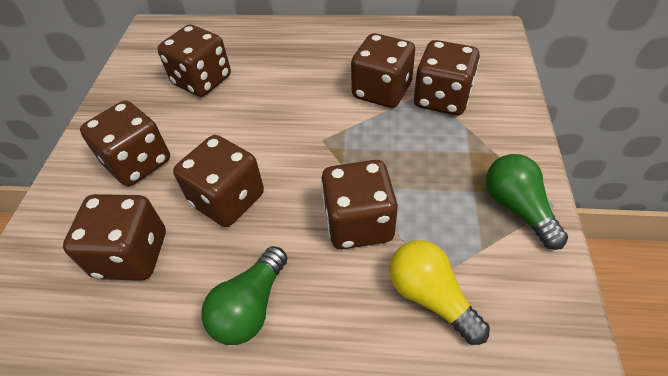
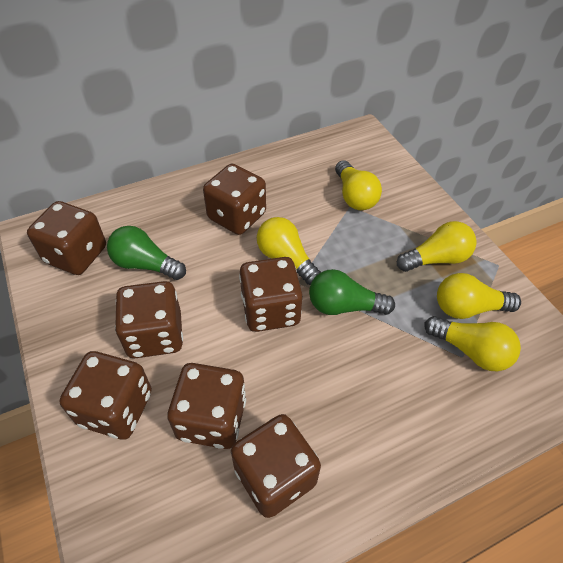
yellow light bulb: [389,240,490,345] = 1 -> [257,217,321,285] [335,160,382,210] [397,221,477,272] [425,316,521,371] [437,273,521,319] = 5

